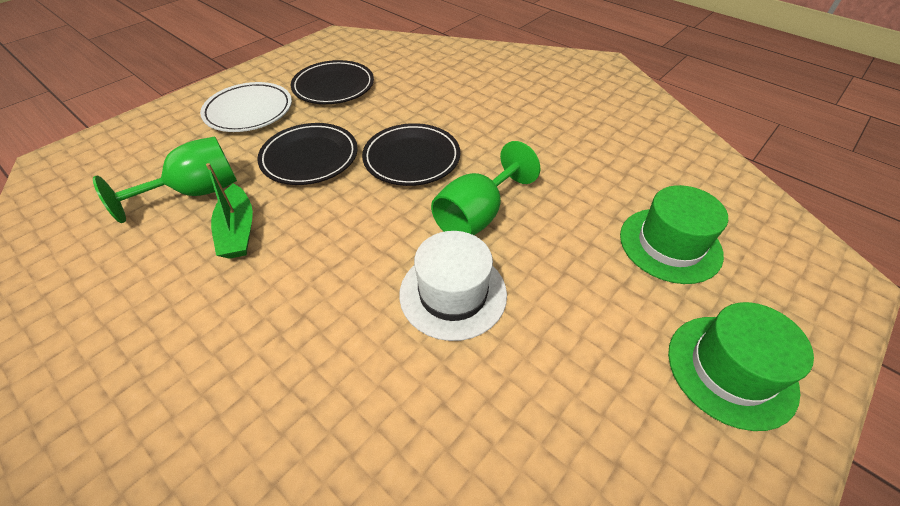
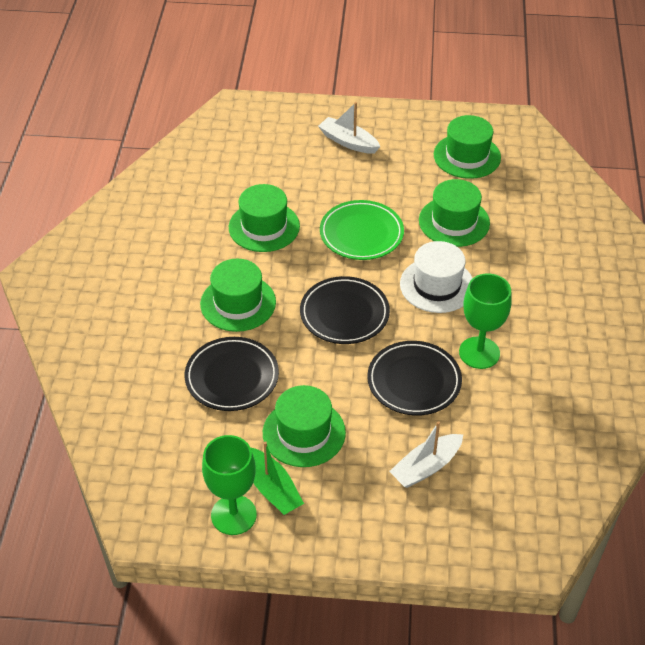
green hat: [620,185,728,284] [668,302,814,431] = 2 -> [200,259,276,332] [229,184,300,252] [263,385,346,467] [419,179,490,247] [434,115,501,179] = 5
green plate: none = 0 -> [320,200,404,260] = 1
white boat: none = 0 -> [318,102,380,154] [389,421,463,488] = 2
white plate: [200,82,292,132] = 1 -> none = 0

